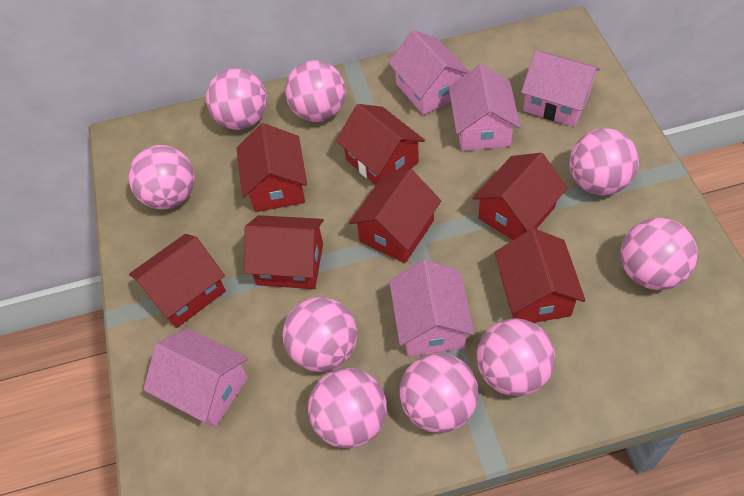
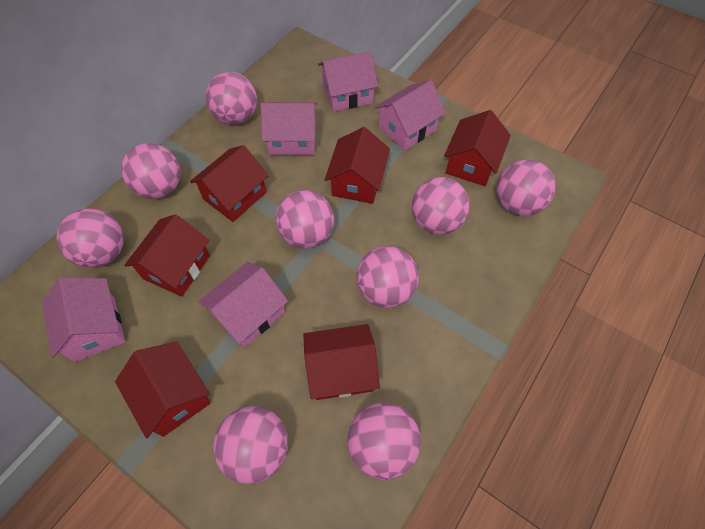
red house: [129,234,226,328] [237,123,307,212] [244,215,324,289] [336,104,425,185] [349,169,441,263] [472,153,567,240] [495,228,586,323] = 7 -> [115,341,211,438] [124,214,210,297] [190,145,268,222] [303,324,380,400] [325,127,390,204] [444,110,511,186] = 6

